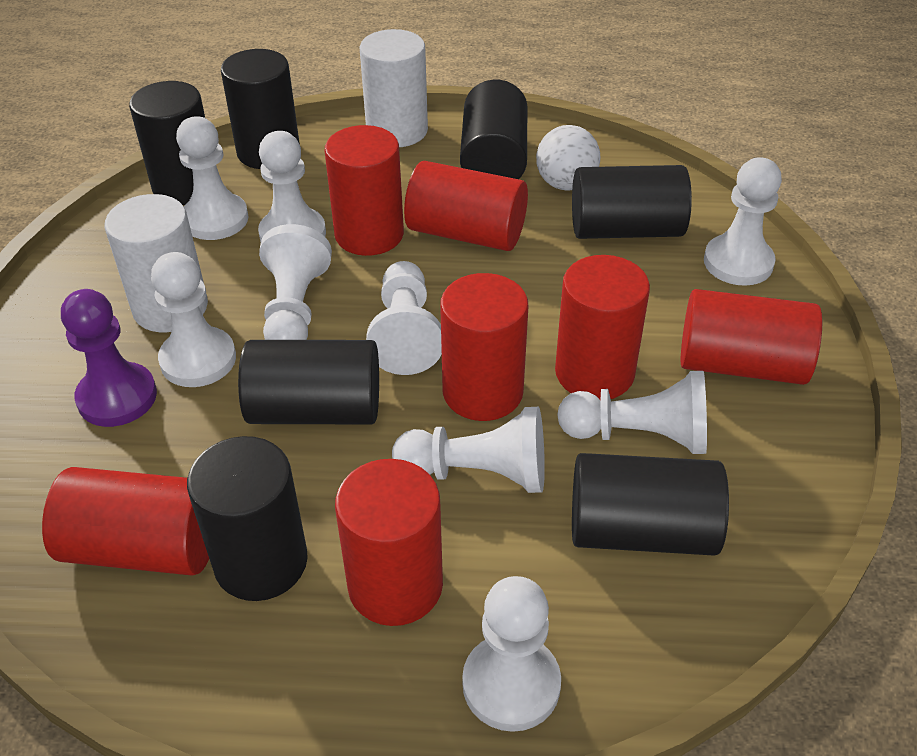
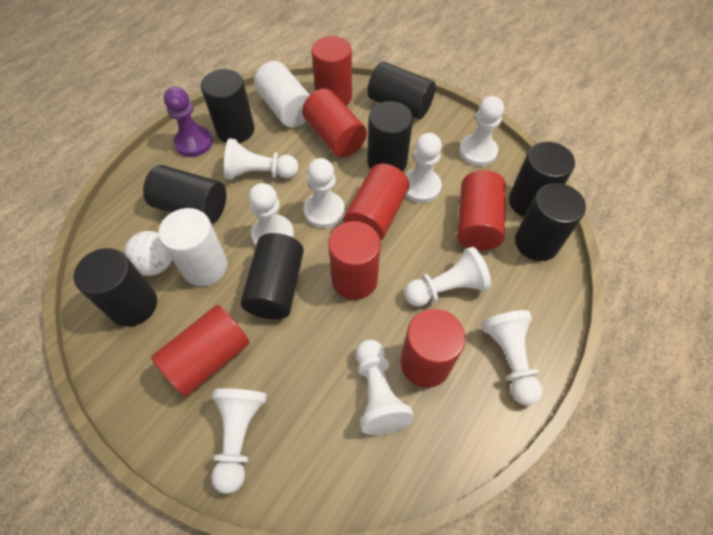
black cylinder: [129,81,205,205] [187,436,308,601] [221,49,300,169] [238,340,379,424] [460,80,527,179] [572,165,692,239] [572,453,729,556] = 7 -> [74,248,157,327] [143,165,226,224] [201,69,255,143] [241,233,304,319] [367,62,436,119] [367,101,413,172] [509,142,575,217] [515,183,586,261] = 8

